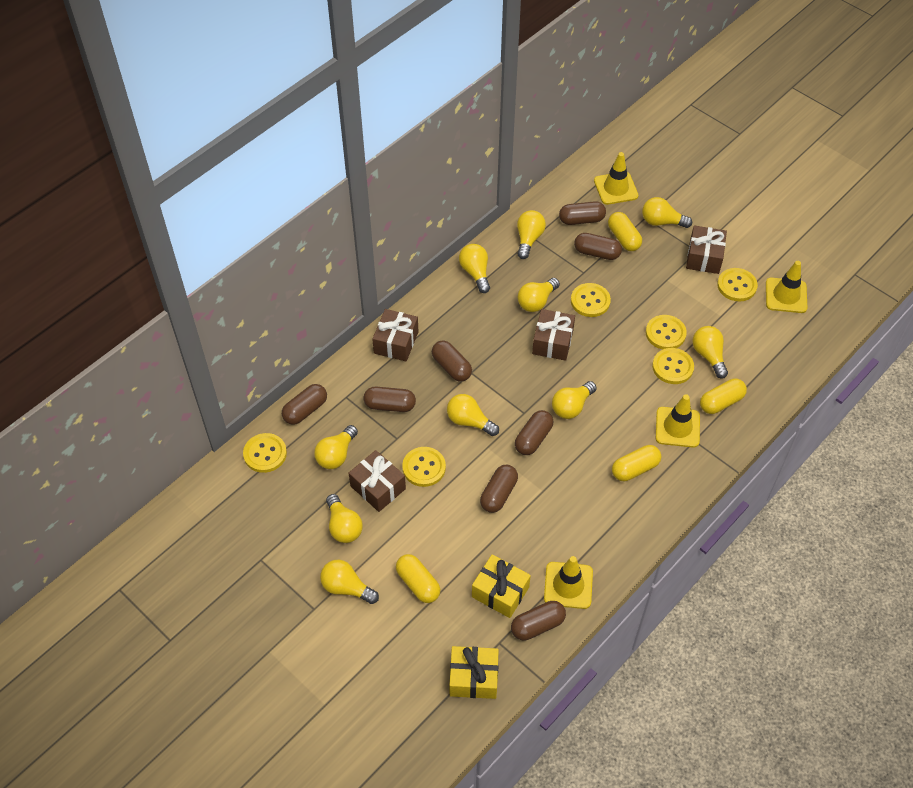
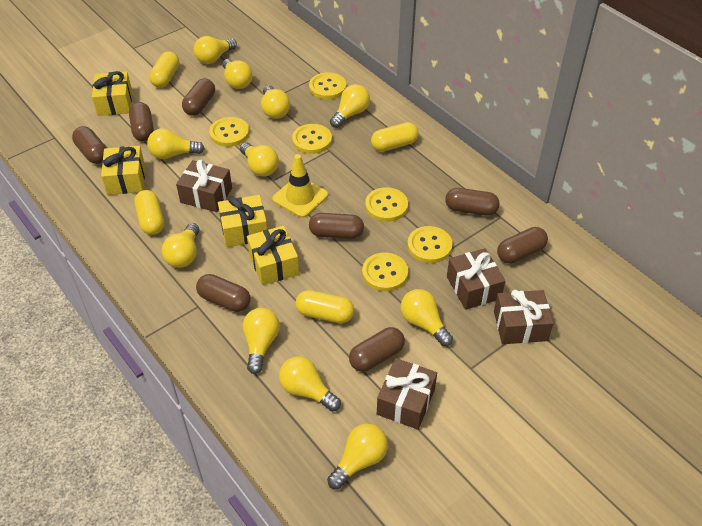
yellow gift: [450,646,499,699] [472,554,531,618] = 2 -> [92,71,132,116] [101,146,145,195] [218,195,267,247] [247,226,299,285] = 4
yellow light bulb: [314,425,358,469] [320,560,379,604] [326,494,363,543] [447,394,499,436] [459,244,490,293] [517,210,546,259] [518,278,560,312] [552,381,597,419] [642,197,692,228] [693,326,728,379] = 10 -> [147,128,205,159] [162,223,199,268] [194,36,237,64] [222,59,253,89] [240,142,279,176] [243,308,280,374] [261,85,290,119] [279,356,341,412] [327,423,388,489] [330,84,370,128] [401,289,453,346] = 11
yellow traffic cone: [544,556,593,609] [594,152,639,205] [656,394,700,448] [766,261,807,313] = 4 -> [272,154,328,218] = 1

